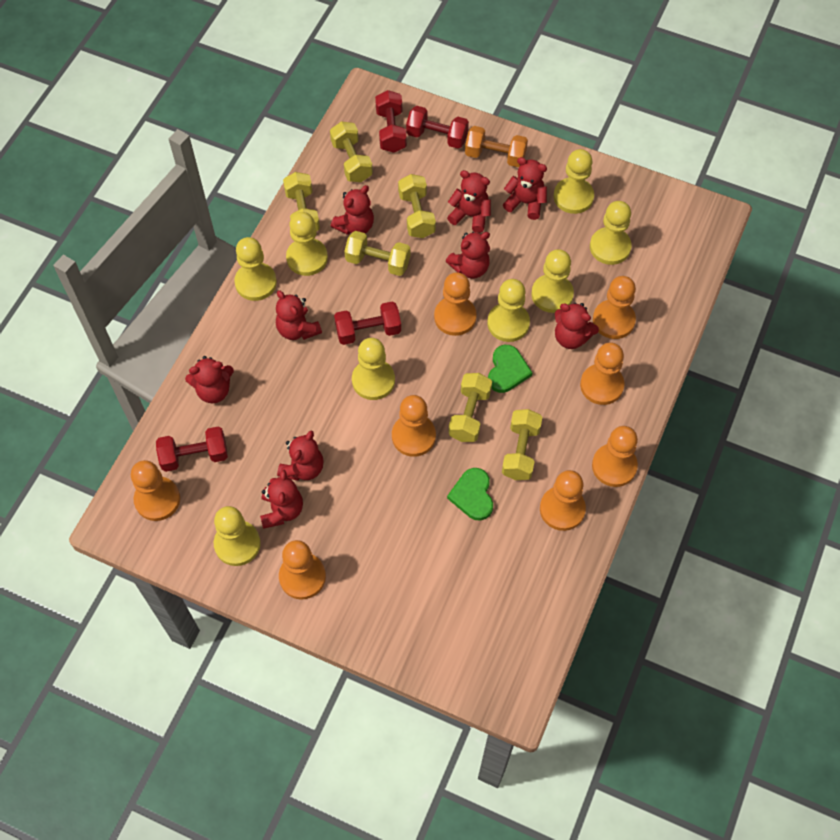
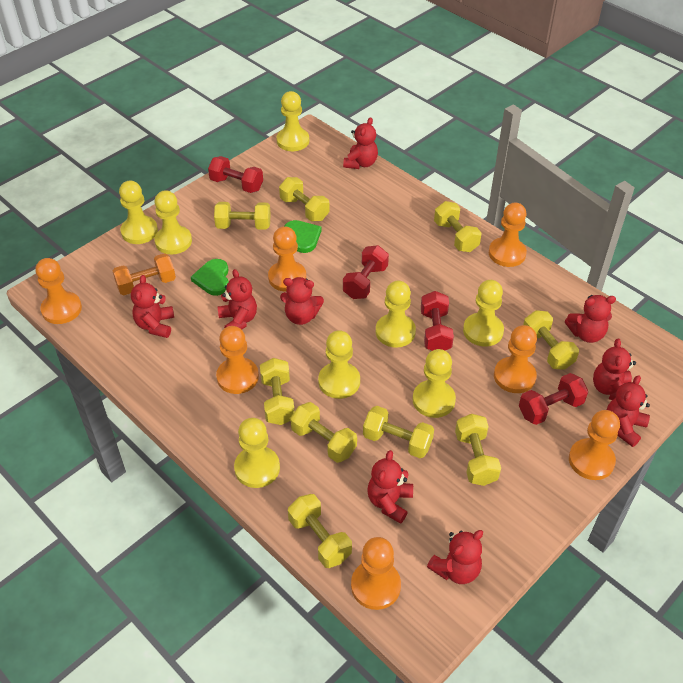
orange pawn: [131,460,180,521] [279,540,326,600] [392,395,436,457] [434,272,477,336] [540,470,586,531] [580,343,624,405] [592,426,638,487] [593,276,636,339] = 8 -> [36,258,82,324] [216,326,259,394] [268,226,306,292] [351,537,401,610] [489,202,527,267] [494,325,537,393] [569,410,620,480] = 7
yellow dumbbell: [283,172,320,231] [330,122,373,182] [344,231,410,276] [398,174,436,238] [448,373,492,442] [502,409,542,480] = 6 -> [214,202,271,230] [260,358,295,425] [279,177,330,221] [288,494,352,568] [290,402,357,463] [363,406,434,458] [434,201,482,252] [455,414,501,486] [523,310,579,370] = 9

